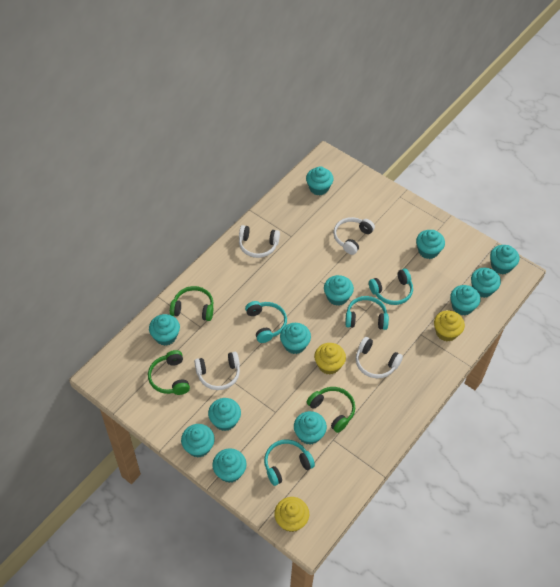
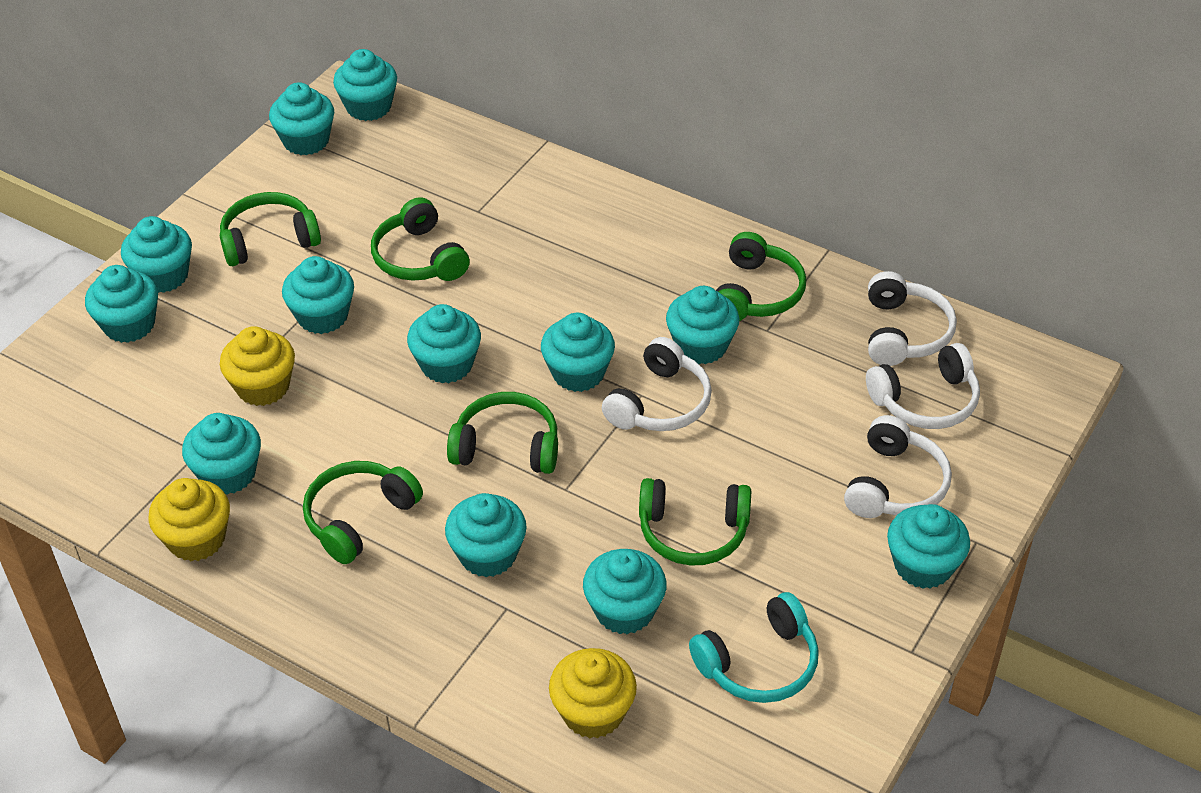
green headphones: [148,350,190,395] [170,286,213,321] [307,387,355,433] = 3 -> [220,192,321,266] [303,461,423,564] [371,197,470,281] [447,392,558,474] [639,478,751,566] [716,232,806,321] = 6
turquoise headphones: [245,301,287,343] [264,439,315,486] [345,296,389,330] [369,268,413,305] = 4 -> [689,592,819,703] = 1

